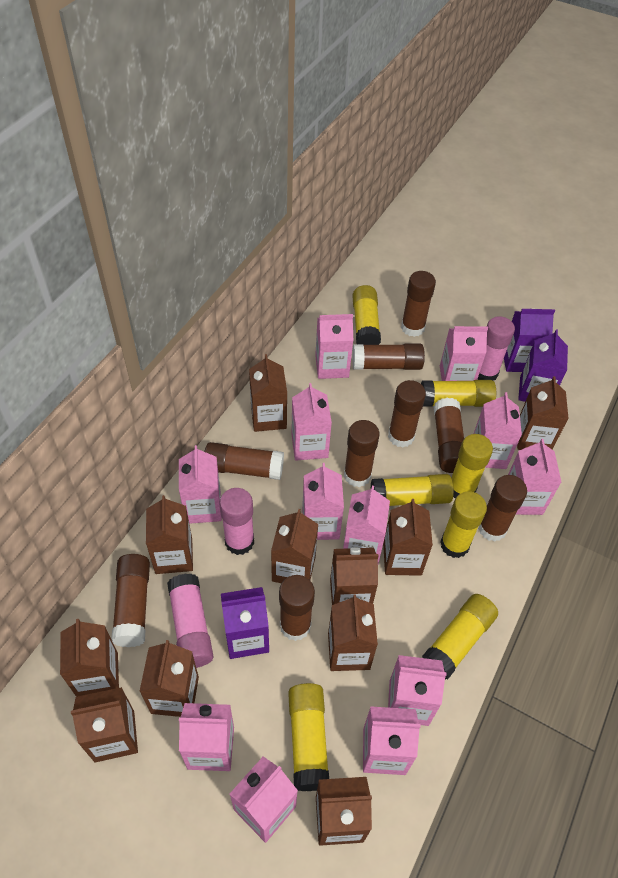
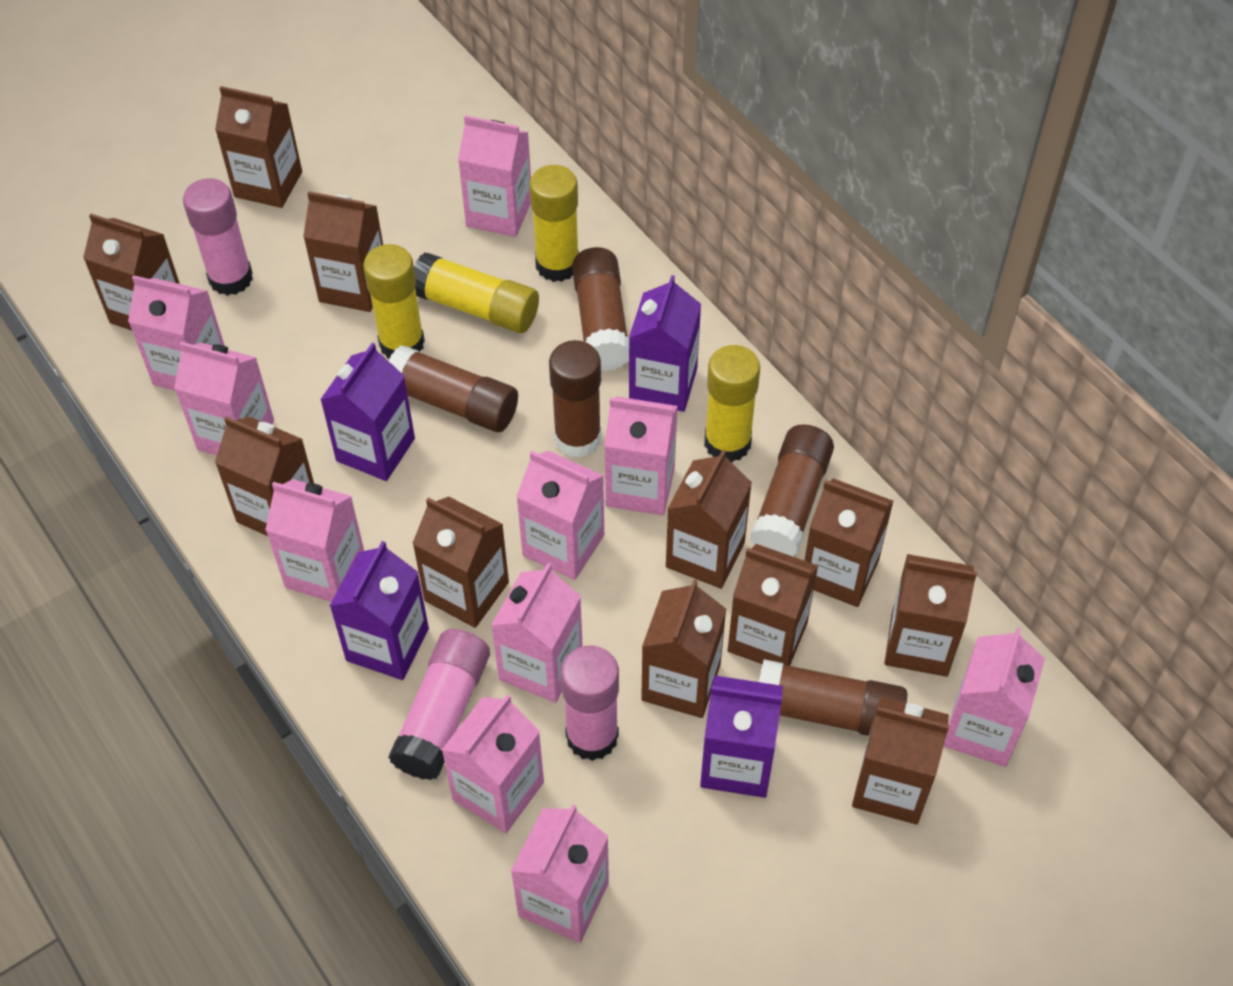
brown glue stick: [111,554,150,647] [204,442,284,480] [279,575,315,641] [344,420,379,487] [352,344,425,370] [388,380,426,448] [401,271,436,337] [433,398,464,473] [478,475,527,542] = 9 -> [389,345,518,432] [549,340,601,458] [572,247,629,371] [750,424,834,557] [759,659,907,736] = 5
pink carton: [179,445,222,524] [179,703,234,771] [229,756,298,843] [291,383,332,461] [302,463,344,540] [315,314,353,379] [343,486,390,564] [363,706,421,775] [388,655,447,726] [440,326,488,381] [474,392,522,469] [508,439,562,515] = 12 -> [128,275,225,391] [174,342,274,456] [265,479,364,602] [442,694,544,833] [458,115,531,237] [491,563,583,703] [511,804,609,943] [516,451,604,580] [604,396,678,515] [944,627,1045,767] = 10
purple carton: [221,587,269,659] [504,309,555,372] [518,329,568,402] = 3 -> [320,343,415,481] [330,541,429,680] [629,275,701,412] [700,675,783,798] = 4
yellow glue stick: [288,683,329,791] [352,285,381,345] [371,474,454,506] [421,380,496,407] [422,594,498,680] [440,491,487,558] [451,434,493,498] = 7 -> [363,244,425,358] [414,252,539,333] [529,165,579,282] [704,345,760,463] = 4

